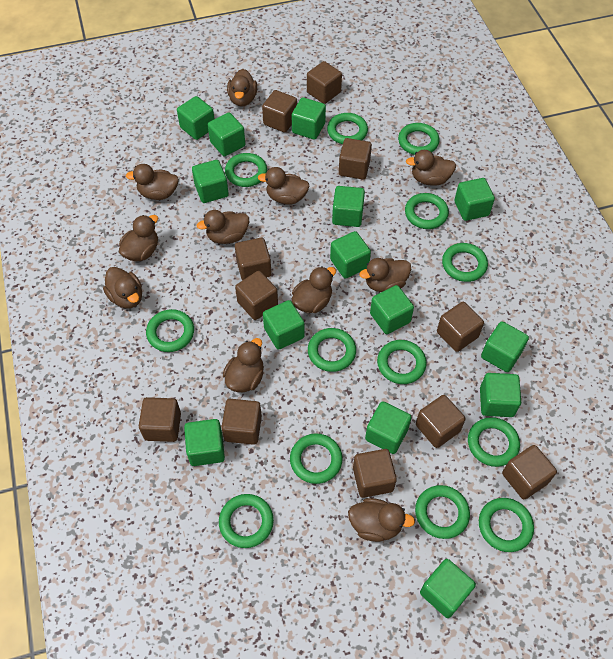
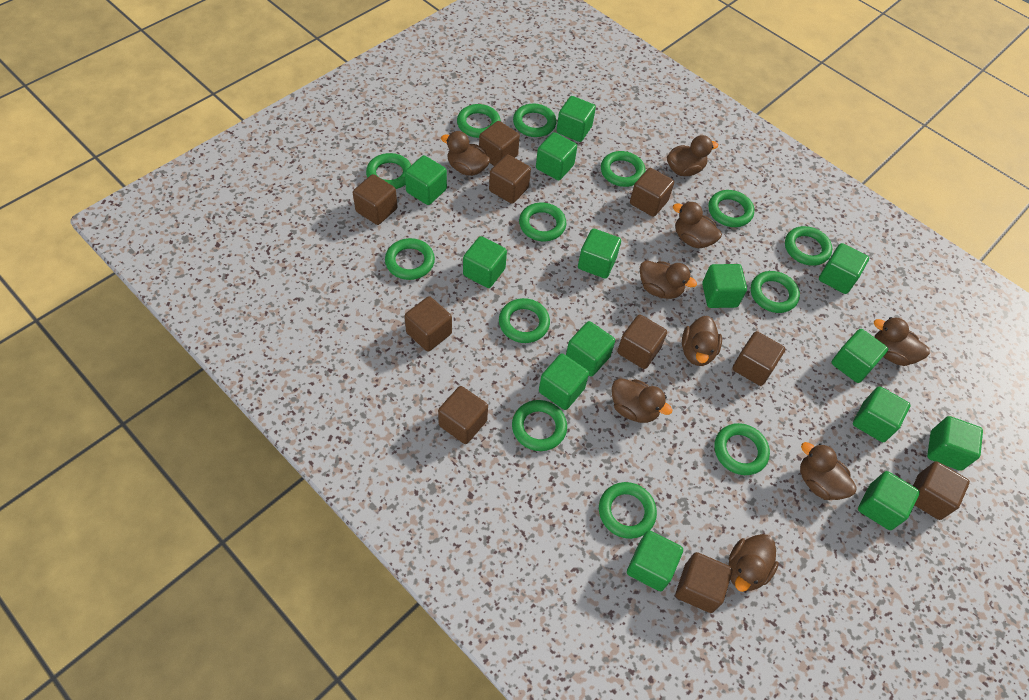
brown cube: [139,397,181,442] [222,399,262,445] [235,238,271,280] [235,271,278,320] [262,90,297,132] [307,61,342,104] [339,138,372,179] [353,449,397,498] [416,395,466,448] [437,302,484,352] [502,445,557,499] = 11 -> [353,174,397,225] [404,296,452,352] [438,386,488,444] [479,121,520,166] [489,154,531,204] [617,315,667,369] [630,168,674,217] [676,552,732,613] [733,331,785,386] [913,461,970,520] = 10
brown duck: [103,267,142,309] [119,215,158,261] [126,164,179,200] [197,210,249,244] [223,338,264,392] [227,69,257,106] [258,167,310,205] [292,266,336,313] [348,498,415,542] [359,258,411,292] [406,150,456,186] = 11 -> [441,131,491,176] [612,378,672,423] [640,261,697,299] [667,135,718,176] [673,201,722,248] [682,316,722,366] [728,534,779,592] [800,442,857,500] [874,317,930,366] = 9

